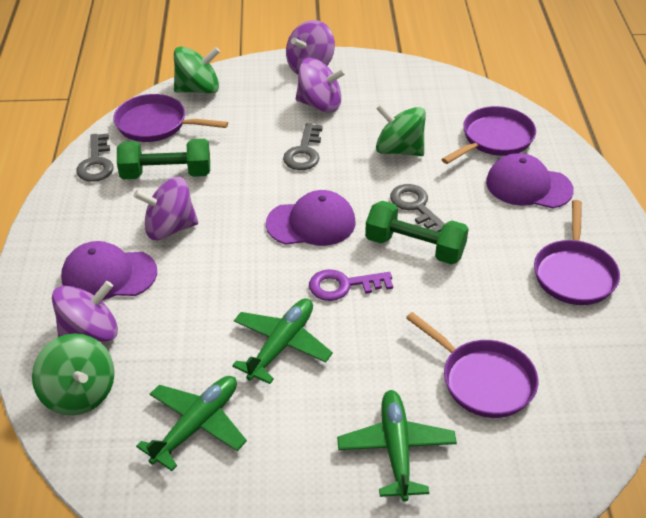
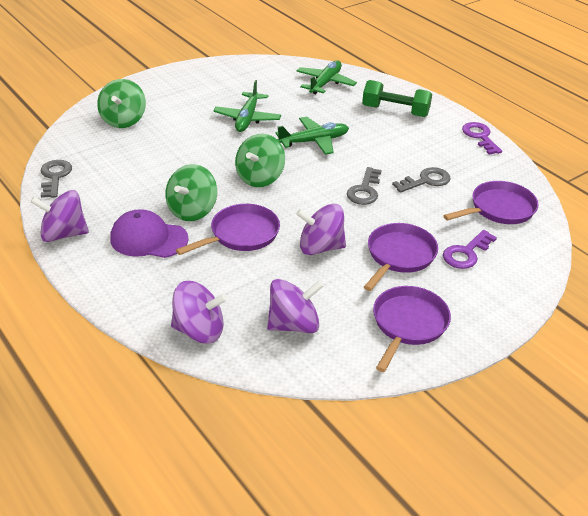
green dumbbell: [117,139,210,179] [365,201,469,264] = 2 -> [362,80,432,117] = 1
purple cap: [61,241,157,300] [266,190,356,246] [486,153,574,208] = 3 -> [110,209,189,258] = 1
purple key: [309,269,393,301] = 1 -> [443,230,497,269] [462,122,502,155] = 2

